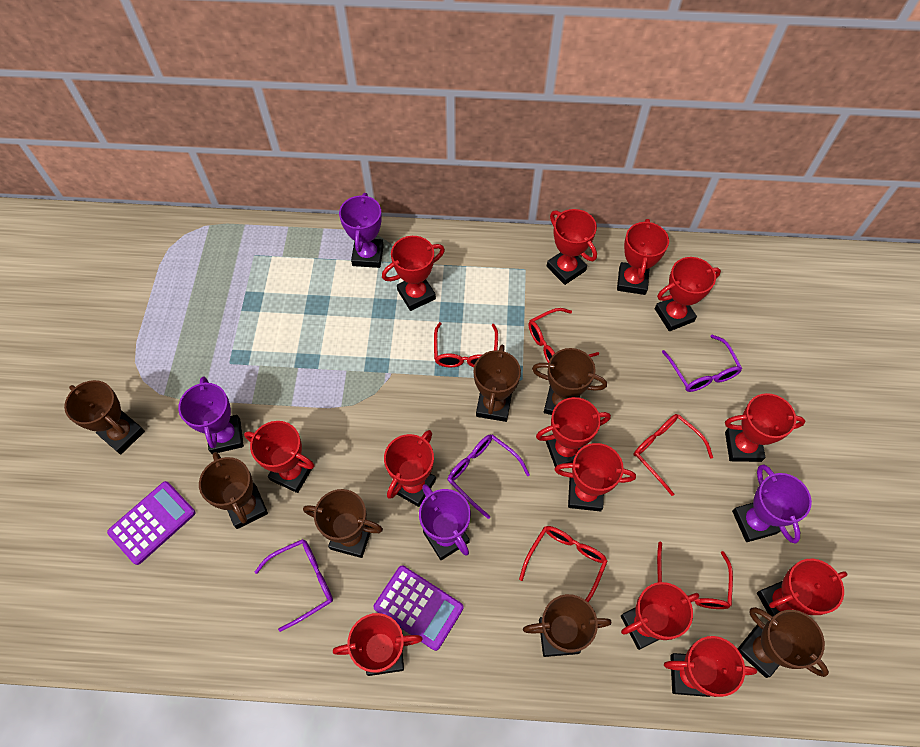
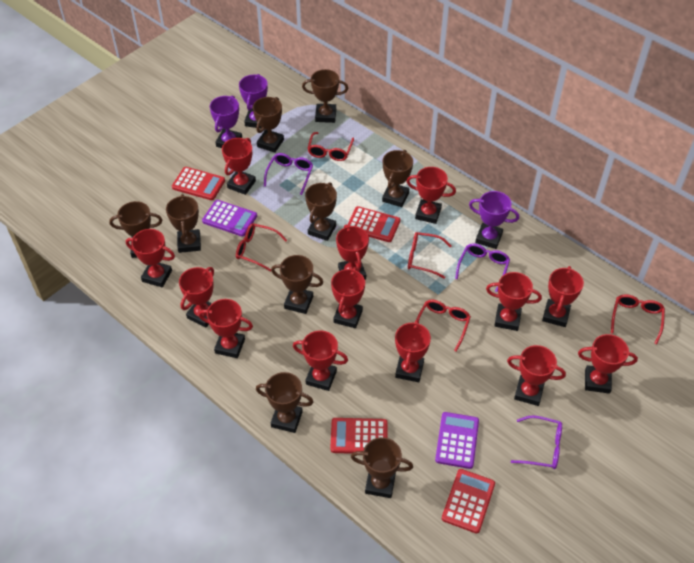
brown trophy: [64,380,145,454] [199,452,268,529] [303,489,383,558] [474,345,521,422] [523,594,611,657] [532,348,607,415] [738,607,829,678] = 7 -> [109,201,162,258] [166,194,201,253] [253,97,284,153] [256,372,313,433] [271,255,323,314] [302,69,348,123] [305,182,337,241] [351,437,413,498] [382,150,413,207] = 9
purple trophy: [178,376,244,454] [339,193,384,268] [419,484,471,560] [732,464,812,544] = 4 -> [210,96,242,148] [239,74,268,129] [469,191,519,249] = 3
red calculator: none = 0 -> [172,167,225,200] [330,418,388,454] [347,206,400,242] [442,469,495,534] = 4

